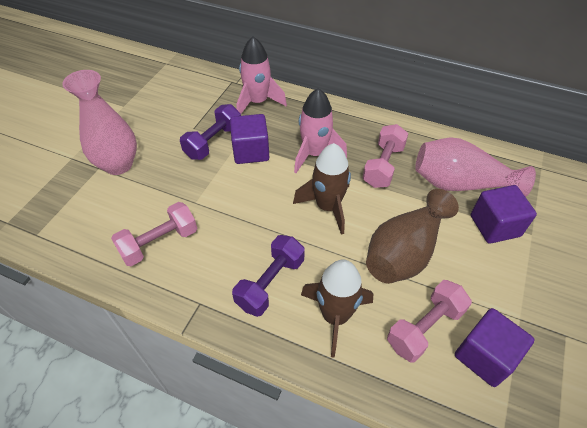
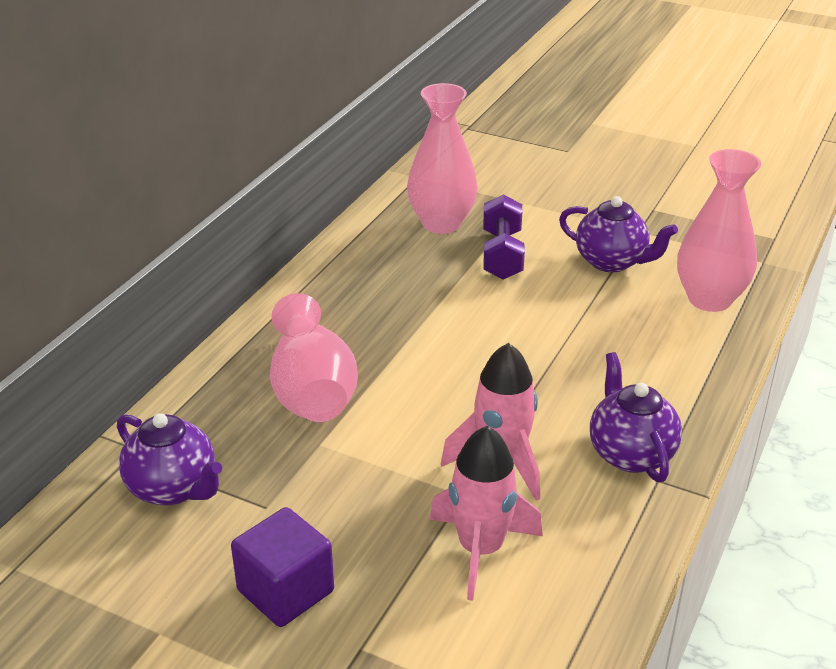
brown rocket: [293,143,351,235] [301,260,373,358] = 2 -> none = 0
brown vase: [366,189,459,284] = 1 -> none = 0
pink dumbbell: [111,202,197,266] [363,124,408,188] [387,280,472,362] = 3 -> none = 0
pink vase: [62,70,137,175] [415,137,536,197] = 2 -> [270,293,358,422] [407,83,478,234] [677,149,761,312] = 3
purple cube: [230,114,269,164] [455,308,535,387] [471,185,537,244] = 3 -> [231,507,334,627] = 1
purple dumbbell: [180,104,241,160] [232,235,305,317] = 2 -> [483,194,525,279] = 1
purple teapot: none = 0 -> [117,413,222,506] [559,196,678,272] [590,352,682,482] = 3

